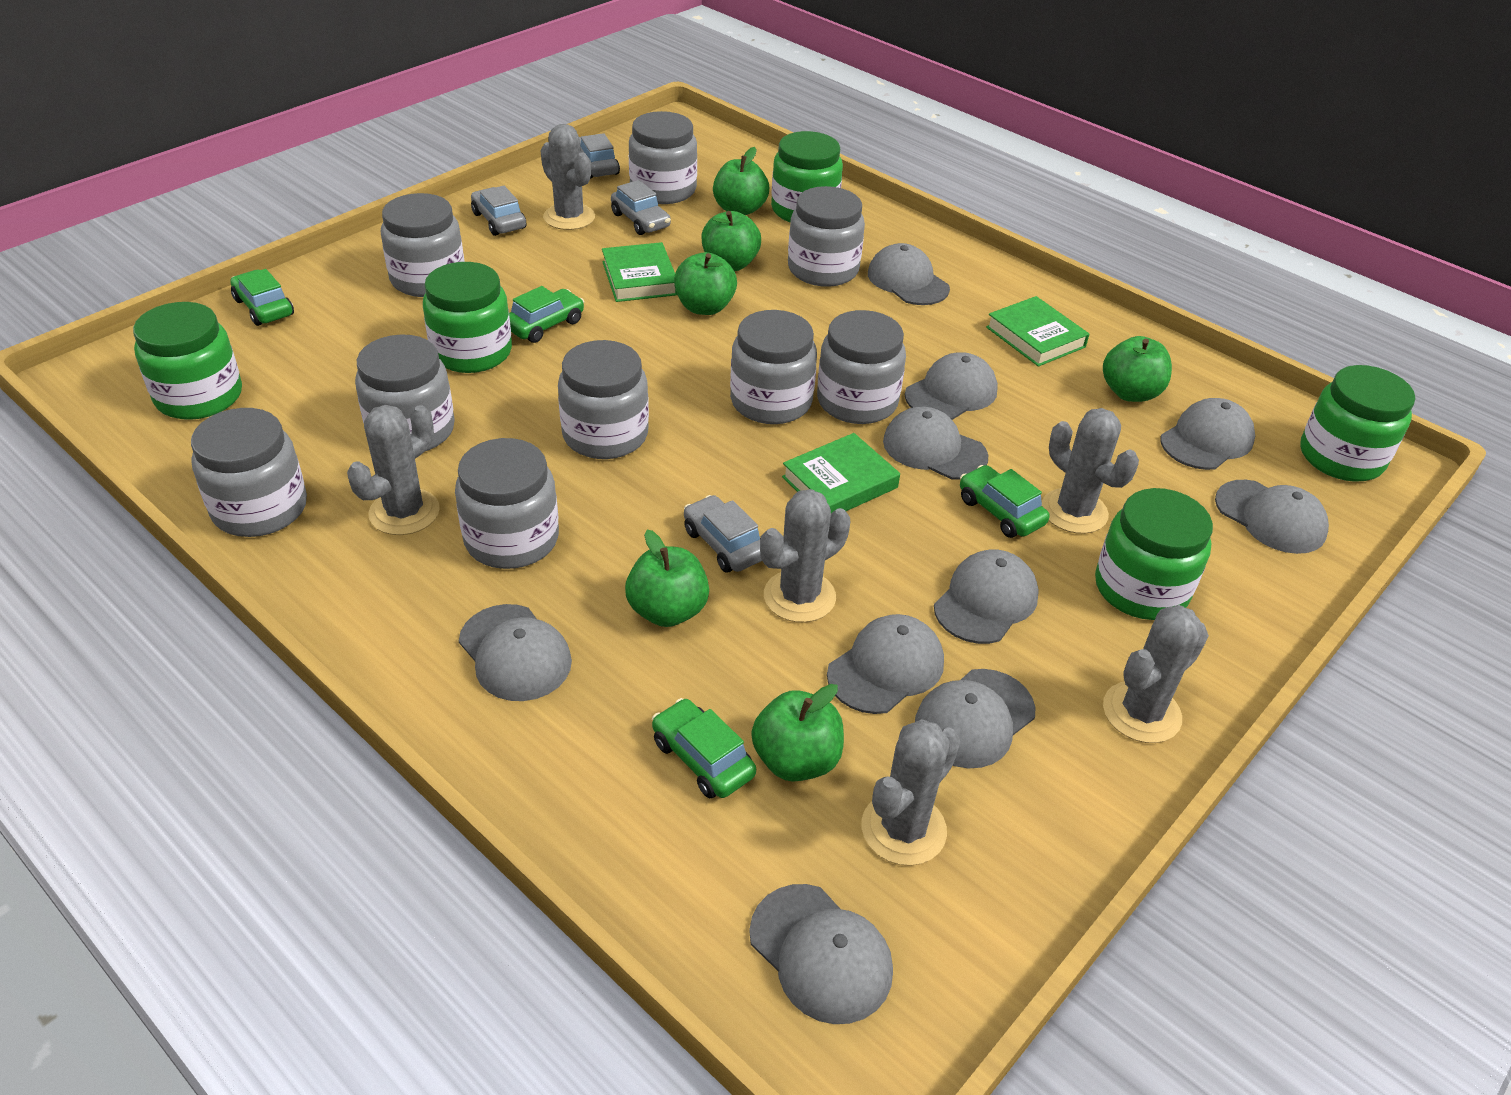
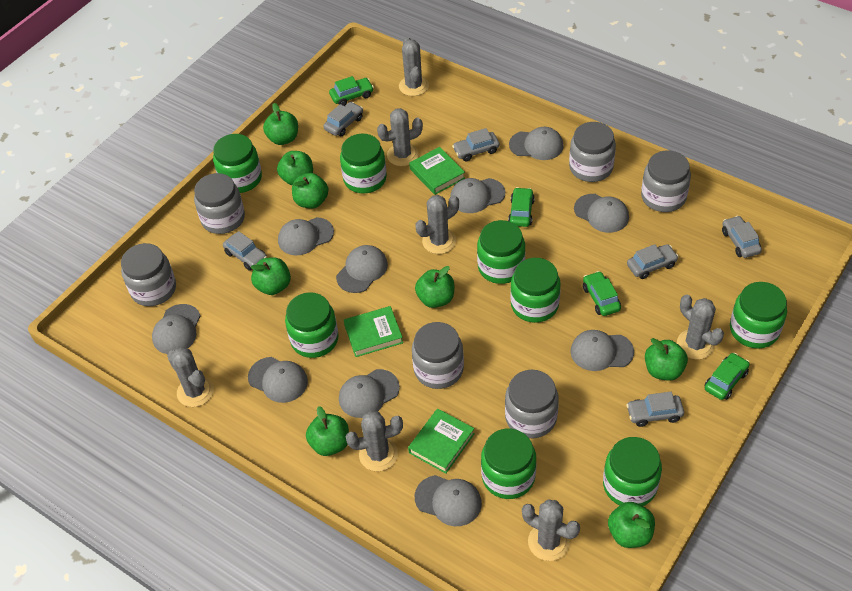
green apple: [625,530,709,627] [674,252,737,315] [701,211,761,271] [713,147,769,215] [751,684,844,782] [1103,336,1172,402] = 6 -> [250,257,291,295] [263,103,298,145] [277,151,313,185] [292,173,329,209] [306,406,349,456] [415,266,454,308] [608,502,655,548] [645,338,688,381] = 8
green jar: [133,302,242,420] [423,262,512,373] [771,131,843,222] [1095,488,1213,620] [1300,365,1415,482] = 5 -> [213,134,262,193] [285,292,339,358] [340,134,387,194] [477,220,525,284] [481,429,536,499] [510,258,561,323] [603,437,662,506] [730,282,787,349] = 8
grey cactus: [347,405,440,535] [541,124,595,230] [760,489,850,622] [862,719,961,866] [1042,408,1139,534] [1103,605,1209,743] = 6 -> [167,347,214,407] [346,411,403,472] [377,108,423,166] [399,37,429,96] [416,195,459,254] [522,499,580,561] [677,295,724,359] = 7
grey car: [471,186,526,236] [579,133,620,178] [611,180,671,235] [684,495,762,573] = 4 -> [223,231,267,271] [323,102,363,136] [452,128,500,161] [626,392,684,427] [627,244,679,279] [722,216,762,258] = 6
grey jar: [191,408,307,537] [355,334,455,451] [381,193,464,297] [455,438,559,569] [558,340,649,459] [629,111,697,204] [730,310,817,424] [788,186,865,287] [817,310,906,424] = 9 -> [121,243,176,306] [194,173,245,234] [412,322,464,389] [505,370,559,438] [569,122,616,182] [641,151,691,212] = 6

